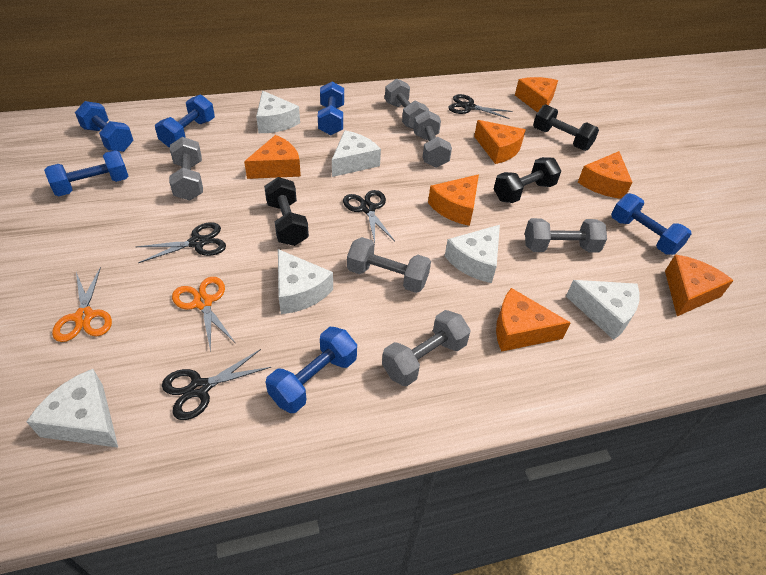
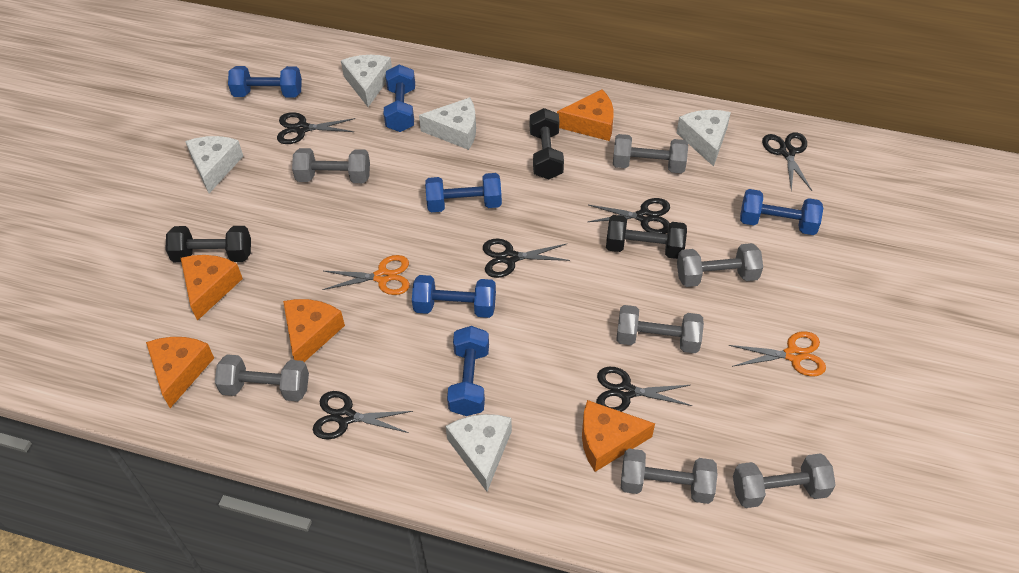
black scissors: [136,222,226,263] [162,349,271,420] [343,190,395,243] [448,94,513,119] = 4 -> [277,112,355,144] [313,391,413,440] [483,239,570,278] [588,198,670,234] [596,367,692,412] [762,132,812,192] = 6
grey dumbbell: [169,137,203,201] [347,237,431,293] [382,310,471,386] [385,79,429,129] [413,110,452,168] [525,218,607,253] = 6 -> [215,354,309,401] [292,148,370,183] [613,134,688,173] [616,305,704,353] [621,449,717,504] [677,243,763,287] [733,453,836,508] = 7
orange cheese: [244,135,301,179] [428,175,479,226] [474,120,526,164] [496,288,571,352] [515,77,558,113] [578,151,633,199] [665,254,734,316] = 7 -> [146,337,214,408] [181,255,243,321] [283,299,345,362] [557,89,614,141] [582,400,655,472] = 5
white cheese: [26,369,118,448] [256,91,300,133] [278,249,333,314] [332,130,381,177] [445,225,500,283] [566,280,640,340] = 6 -> [185,136,243,193] [341,55,392,107] [419,97,476,150] [446,414,512,492] [677,110,731,166] = 5

